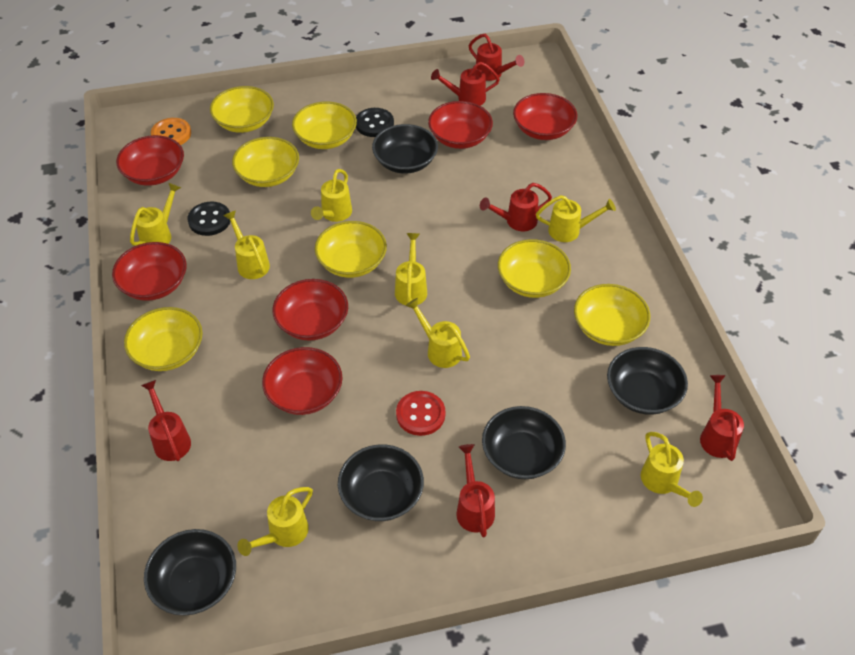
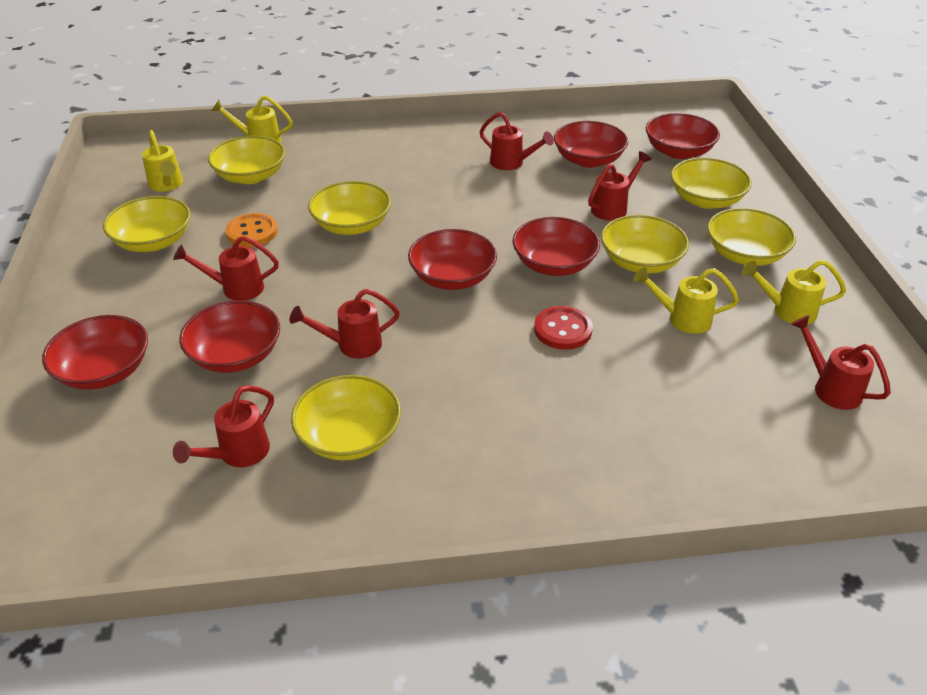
black bowl: [144,529,236,616] [338,445,424,521] [372,124,438,174] [482,406,566,479] [607,347,688,415] = 5 -> none = 0
black button: [188,201,230,236] [356,108,394,137] = 2 -> none = 0
yellow watering can: [130,183,181,246] [223,210,270,279] [237,487,313,556] [311,169,352,222] [395,233,427,305] [406,298,470,368] [536,195,616,242] [641,432,703,507] = 8 -> [142,130,183,192] [211,96,293,143] [633,267,739,334] [742,260,846,325] = 4

